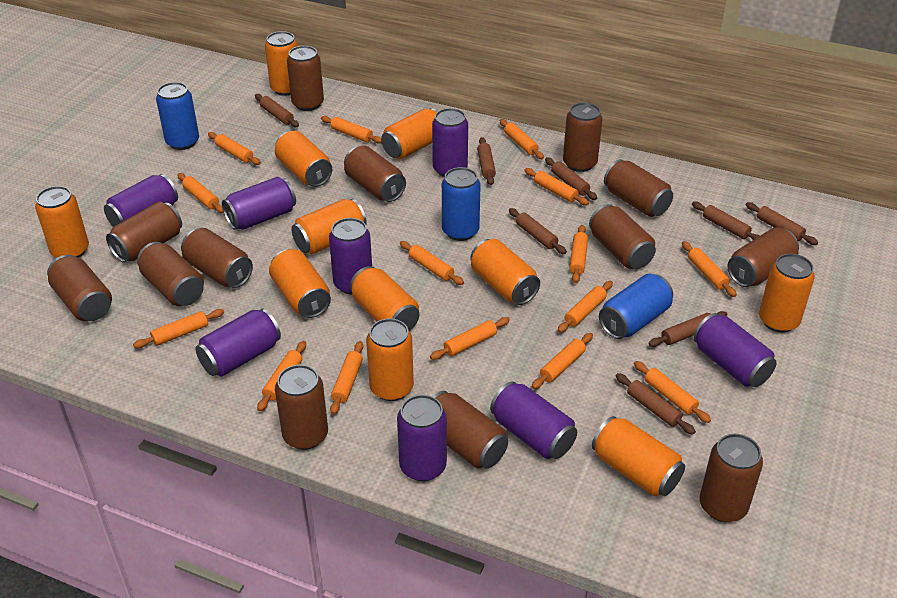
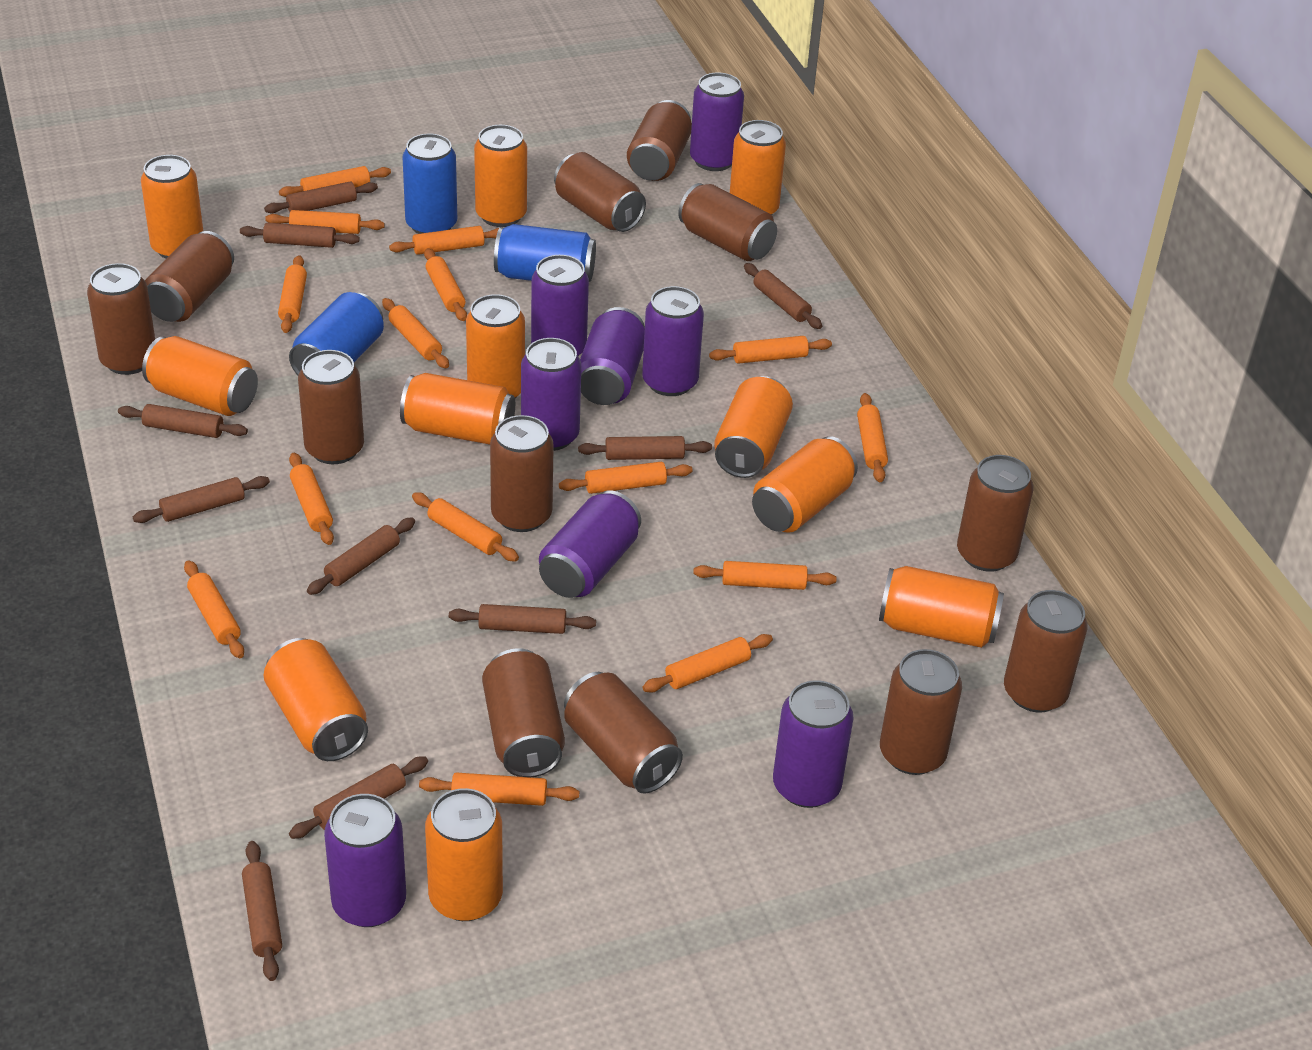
brown can: [47,255,112,321] [106,201,182,263] [137,242,204,306] [181,228,253,288] [275,365,328,450] [287,46,324,111] [344,146,406,202] [432,391,508,468] [563,102,603,172] [589,204,656,269] [604,159,673,217] [699,434,763,522] [727,227,799,287] = 13 -> [87,263,155,375] [145,231,234,322] [298,350,364,464] [482,648,565,777] [490,415,554,532] [554,152,646,232] [564,672,683,793] [627,100,692,181] [678,183,777,261] [880,649,962,775] [957,455,1033,572] [1004,590,1088,713] = 12
brown rolling pin: [255,94,299,127] [477,137,496,185] [509,208,567,254] [545,157,597,200] [616,373,696,435] [648,311,727,347] [692,201,760,240] [746,202,818,245] = 8 -> [118,404,248,438] [133,476,270,523] [240,222,360,248] [242,841,282,981] [264,181,378,213] [289,756,428,839] [307,518,415,595] [449,604,596,634] [578,436,712,460] [744,263,822,329] = 10

